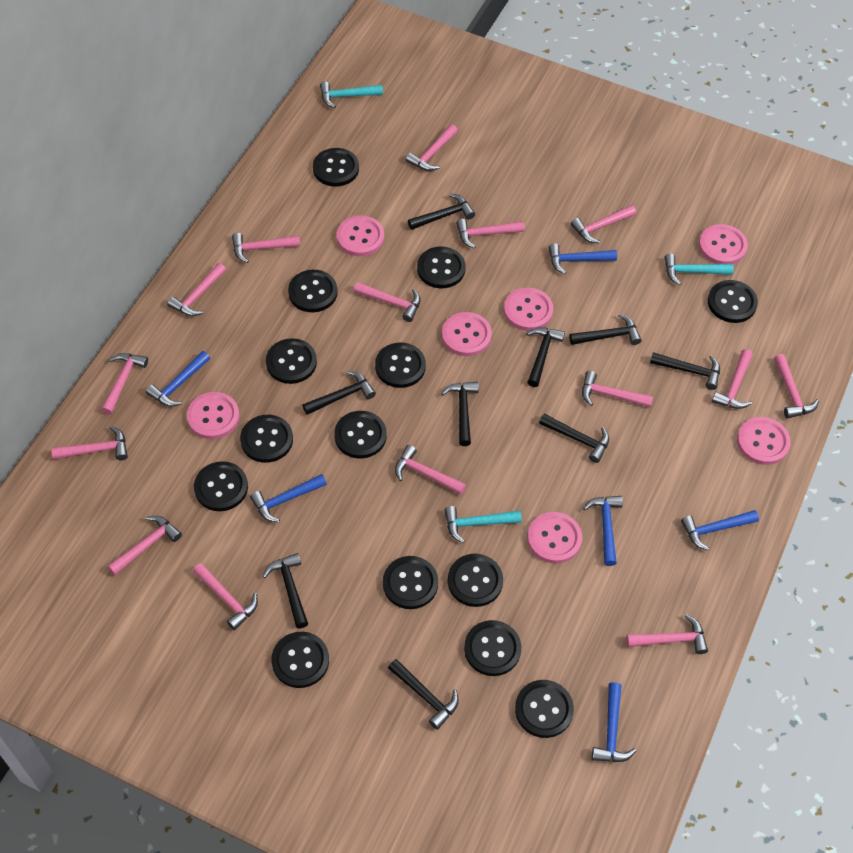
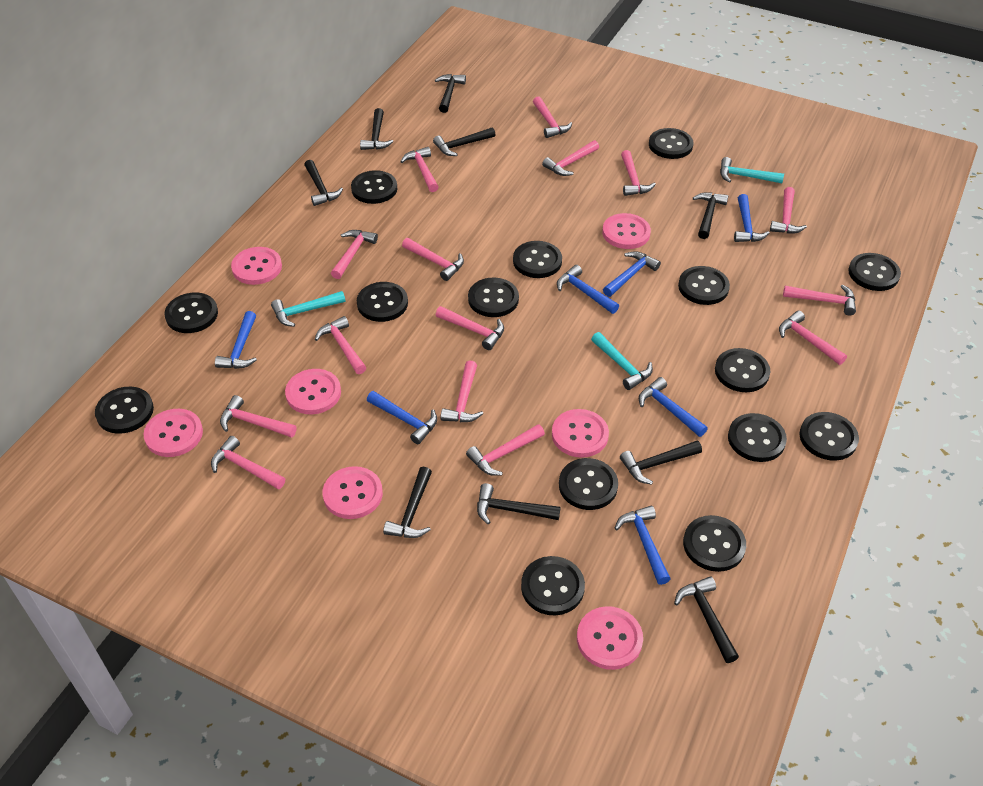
black button: [194,461,248,511] [240,415,293,463] [266,338,317,384] [271,632,329,688] [288,270,338,312] [313,148,359,186] [334,411,387,459] [375,343,426,388] [383,556,438,609] [417,246,466,288] [448,554,503,607] [464,620,521,676] [515,680,574,738] [708,280,758,323] = 14 -> [95,387,154,434] [164,293,218,333] [351,170,397,204] [357,282,408,322] [468,277,519,317] [513,241,562,278] [521,556,585,616] [559,458,618,510] [649,128,693,159] [678,266,730,305] [683,515,746,572] [715,348,770,392] [728,413,787,462] [799,412,859,461] [848,253,901,291] = 15
blue hammer: [146,351,210,407] [250,474,327,522] [548,243,617,274] [583,496,623,566] [592,682,636,762] [681,510,759,551] = 6 -> [215,311,257,369] [367,391,437,444] [557,265,619,314] [603,251,661,297] [615,506,670,585] [639,377,708,437] [734,194,770,242] = 7

